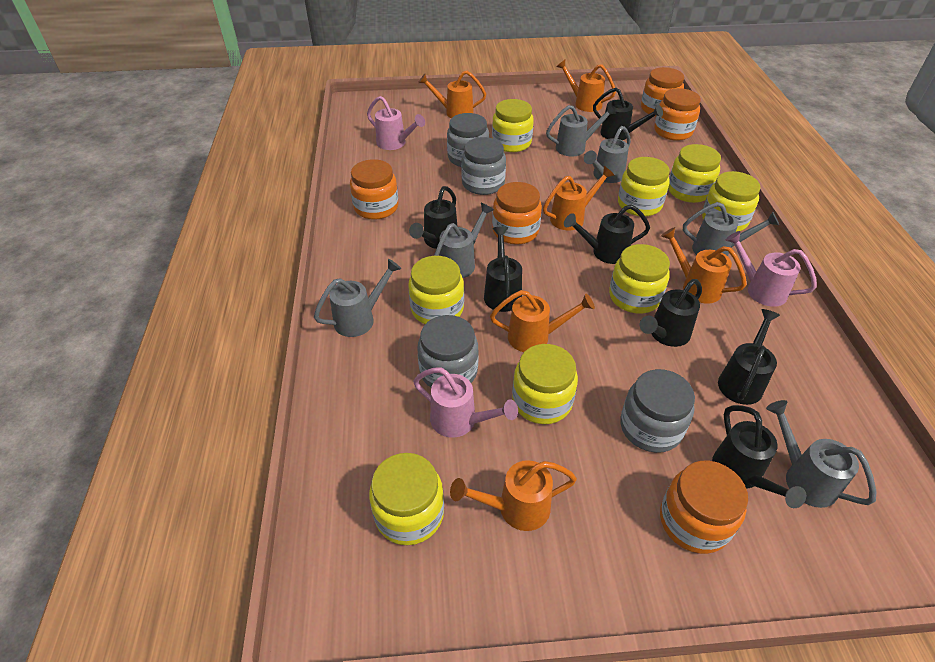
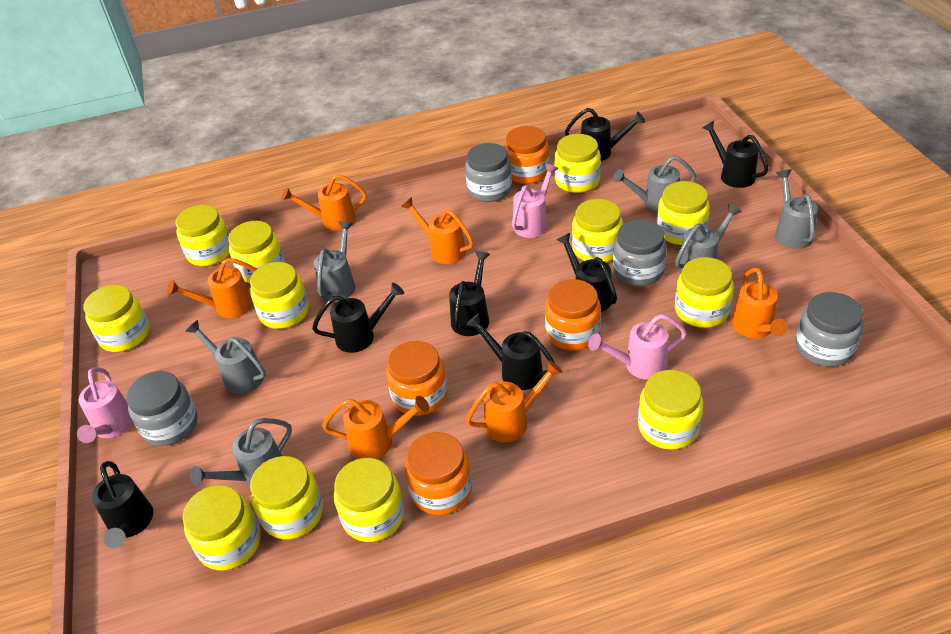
orange jar: [350,159,399,220] [492,182,542,244] [641,67,684,116] [654,88,701,141] [660,461,748,554] = 5 -> [386,341,448,416] [405,432,472,515] [504,126,550,184] [545,279,601,350] = 4
yellow jar: [369,453,444,545] [408,256,464,324] [492,99,534,152] [512,344,578,424] [609,244,670,314] [618,157,670,216] [668,144,721,203] [702,171,761,232] = 8 -> [84,285,150,352] [176,205,230,266] [183,485,260,570] [228,221,285,283] [250,262,309,329] [250,456,323,539] [334,458,404,542] [554,134,601,193] [572,199,623,262] [638,370,703,450] [657,181,710,245] [675,257,734,328] = 12

